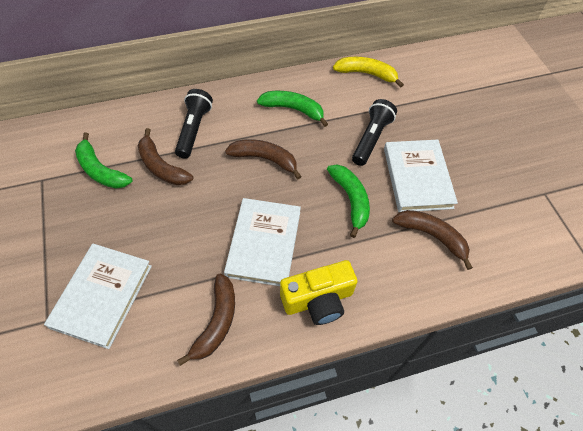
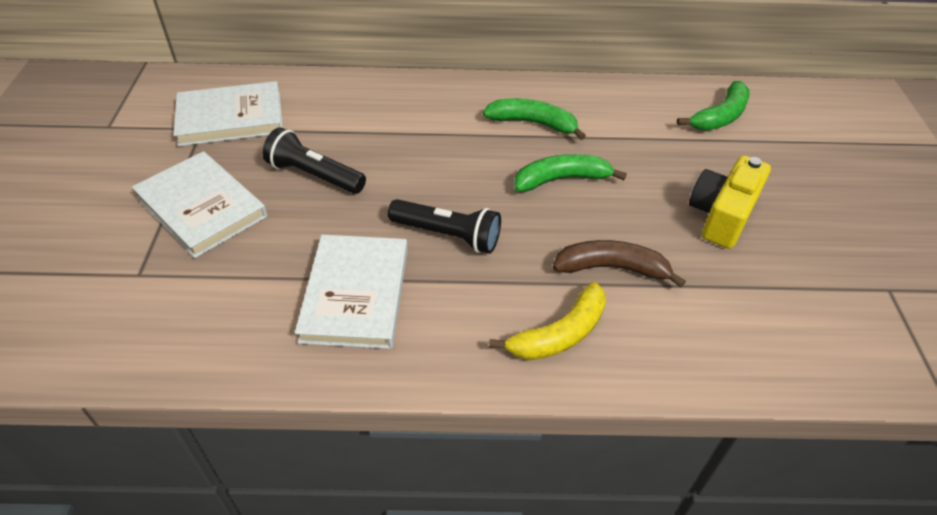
brown banana: [138,128,193,185] [177,274,235,366] [225,139,302,179] [392,210,473,270] = 4 -> [553,240,686,287] = 1

